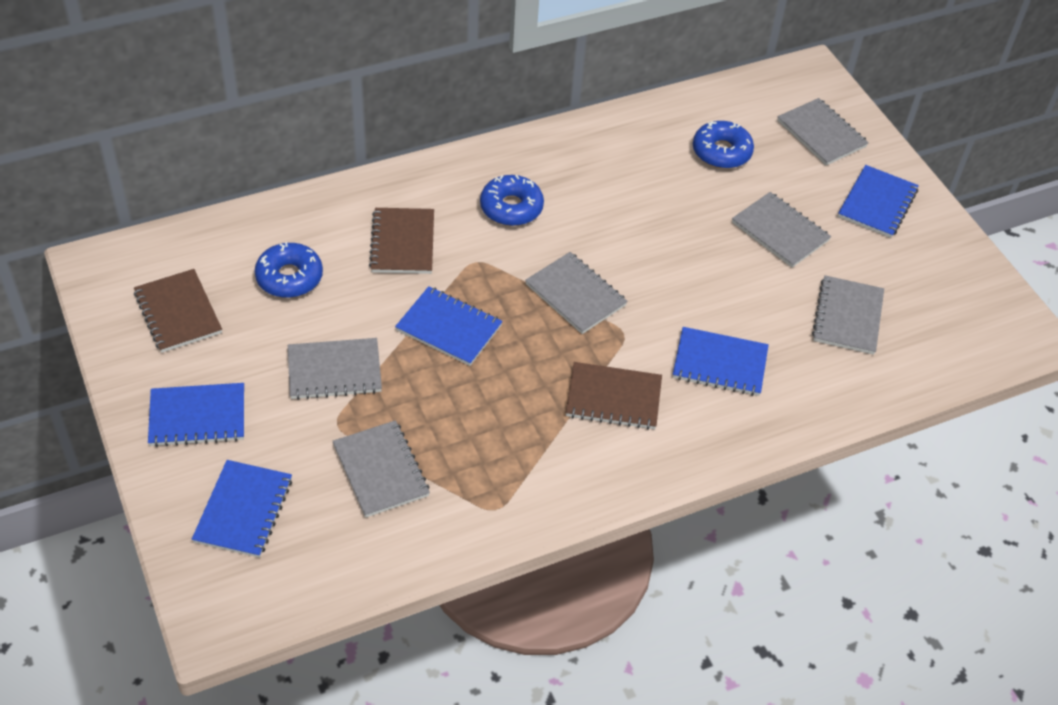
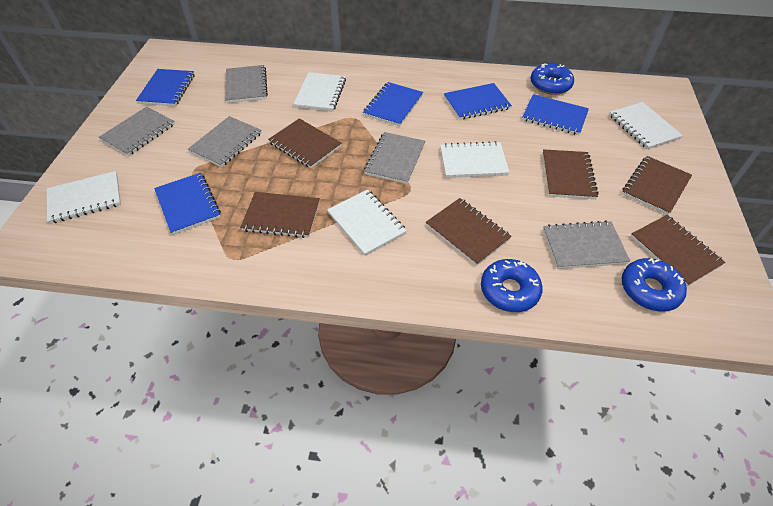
brown notebook: [134,269,222,353] [369,208,434,274] [566,362,662,430] = 3 -> [240,192,320,238] [268,118,342,168] [426,198,512,266] [543,149,599,199] [622,156,692,215] [631,215,725,287] = 6
grey notebook: [288,338,382,400] [333,420,430,518] [525,252,628,334] [732,192,831,268] [777,98,869,165] [812,275,884,355] = 6 -> [99,107,175,156] [188,116,262,167] [225,65,268,103] [364,132,425,184] [543,220,630,269] = 5
white notebook: none = 0 -> [47,171,121,224] [294,72,346,111] [327,189,407,256] [440,141,510,178] [609,102,683,149] = 5

